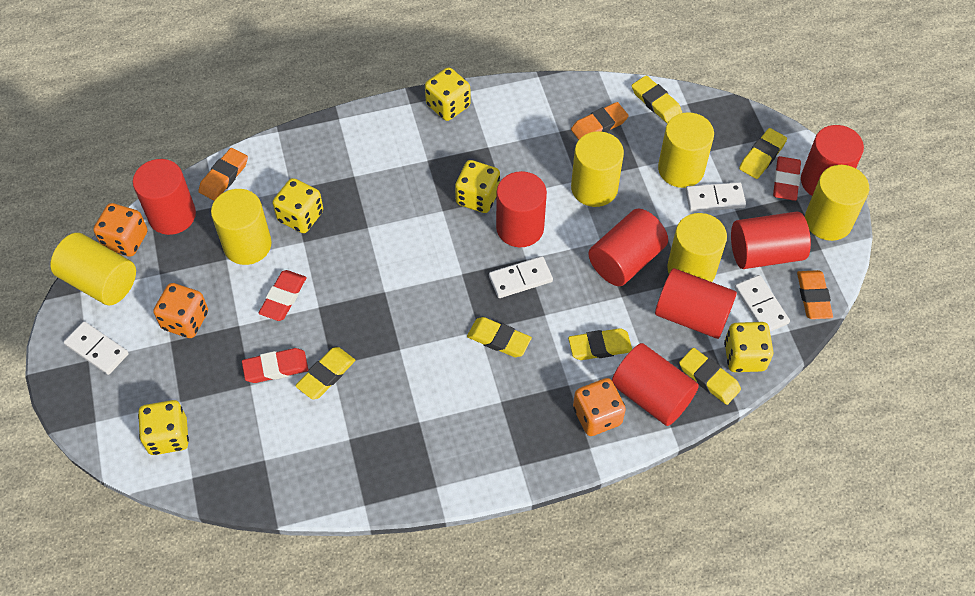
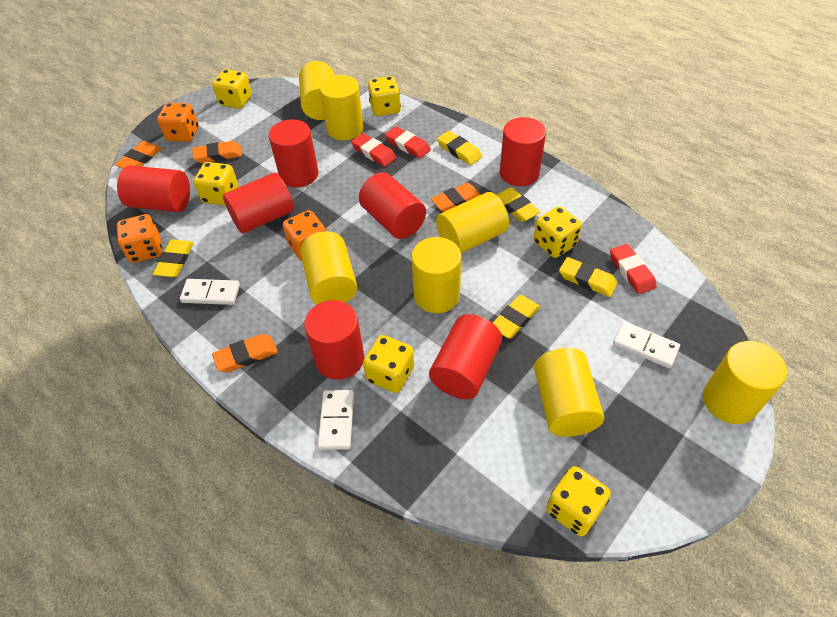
orange eraser: [198,148,248,201] [571,102,629,140] [797,270,833,319] = 3 -> [115,141,162,169] [192,141,242,163] [212,334,278,373] [431,183,481,212] = 4
white domino: [64,321,129,375] [489,256,553,298] [685,182,746,212] [735,275,790,332] = 4 -> [180,279,240,305] [318,390,354,450] [613,321,680,368] = 3
yellow cylinder: [51,233,136,305] [211,189,272,265] [571,131,624,207] [658,112,714,188] [667,213,727,282] [805,165,869,241] = 6 -> [299,61,335,120] [300,231,357,304] [320,75,364,140] [412,237,461,313] [436,192,509,253] [534,348,604,437] [703,341,787,424] = 7
yellow dice: [138,400,189,455] [273,178,323,233] [425,67,471,121] [455,160,500,213] [724,322,773,372] = 5 -> [194,162,238,206] [212,69,252,109] [363,335,414,393] [368,76,401,116] [533,206,582,258] [546,466,611,536] = 6
yellow eraser: [295,347,355,399] [467,317,532,357] [568,328,632,360] [632,75,682,123] [679,348,741,405] [739,128,787,179] = 6 -> [153,240,194,277] [437,131,482,165] [493,295,540,339] [496,187,540,222] [559,257,617,297] = 5

